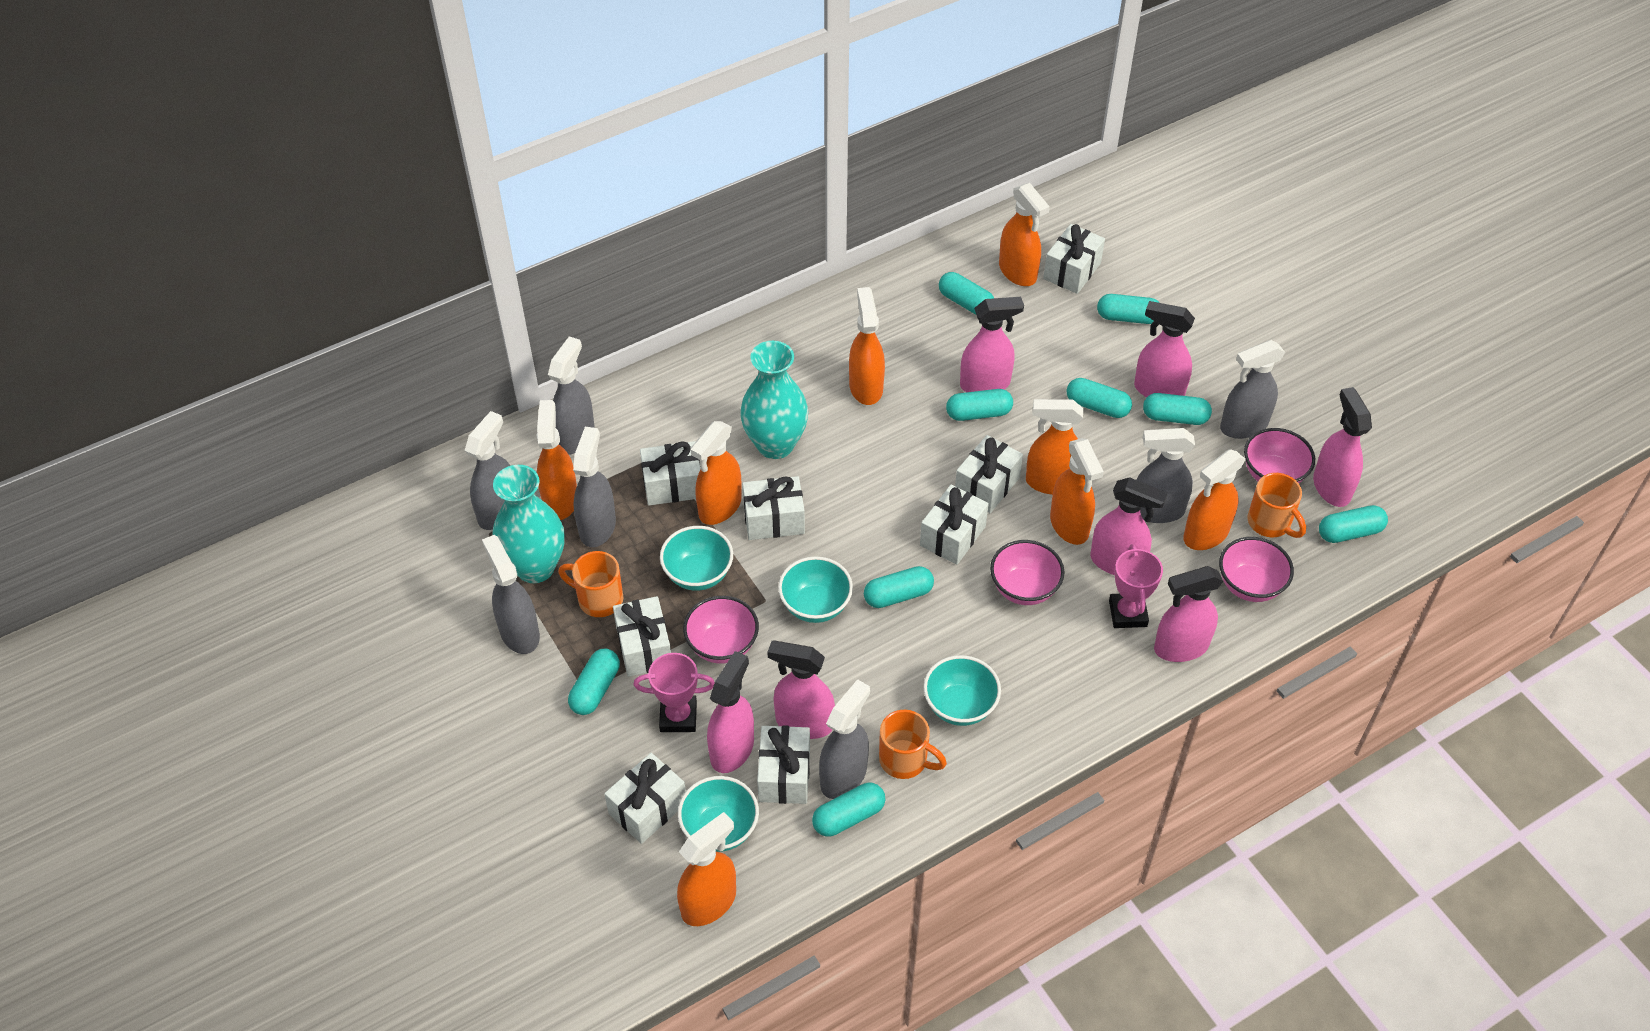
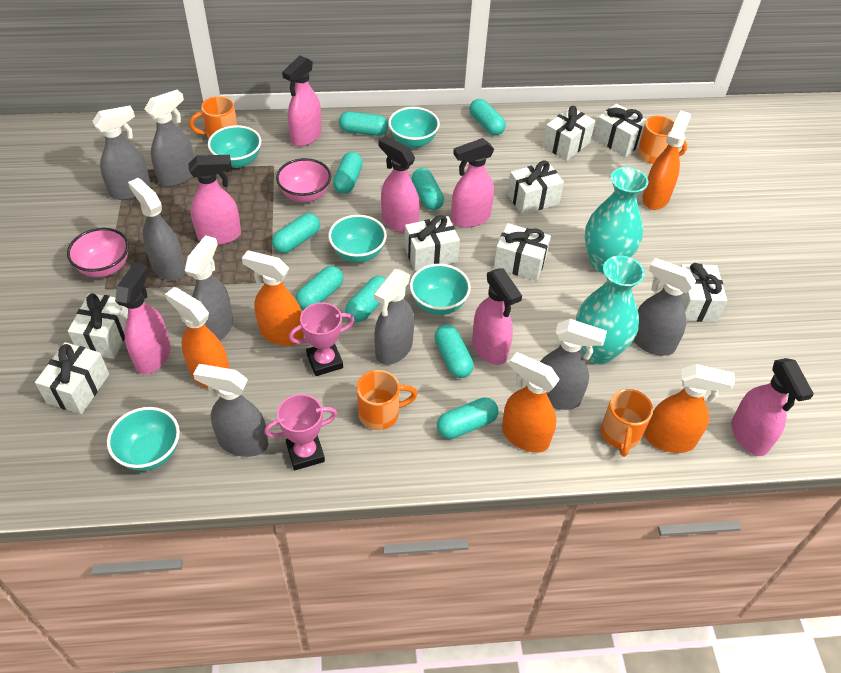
grey spray bottle: [464,411,511,530] [482,535,540,654] [548,336,595,455] [573,427,616,547] [819,679,870,799] [1137,428,1195,523] [1220,340,1285,439] = 7 -> [92,106,151,200] [128,178,185,281] [145,90,194,187] [185,235,233,341] [193,364,269,457] [374,269,414,365] [540,319,607,410] [633,258,696,356] = 8
orange mug: [558,551,623,617] [879,710,947,779] [1247,473,1306,538] = 3 -> [189,96,237,140] [357,370,418,430] [601,389,653,457] [637,116,687,164] = 4
orange spray bottle: [537,400,577,520] [677,812,736,926] [690,421,742,525] [849,287,885,405] [999,183,1050,286] [1026,399,1083,495] [1050,438,1104,545] [1183,449,1246,550] = 8 -> [165,287,230,388] [242,250,304,346] [502,352,560,453] [642,111,691,210] [645,364,735,453] = 5
pink bowl: [683,596,759,664] [990,540,1065,605] [1219,537,1294,602] [1244,428,1315,483] = 4 -> [67,228,129,277] [276,158,331,203] = 2
turquoise bowl: [660,526,733,591] [678,776,759,852] [778,556,853,623] [923,655,1001,726] = 4 -> [107,407,180,471] [208,125,261,168] [328,215,387,263] [388,107,440,148] [410,264,471,315] = 5

